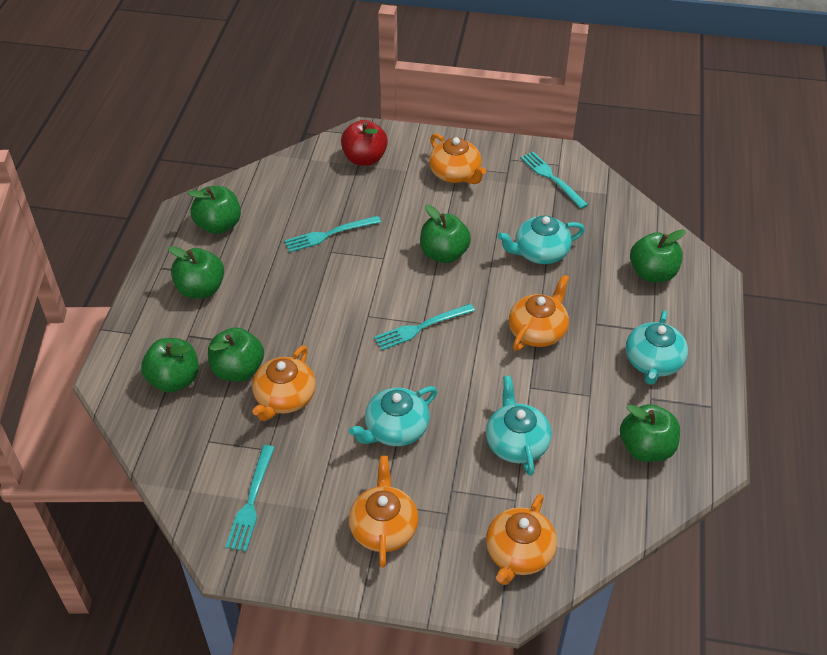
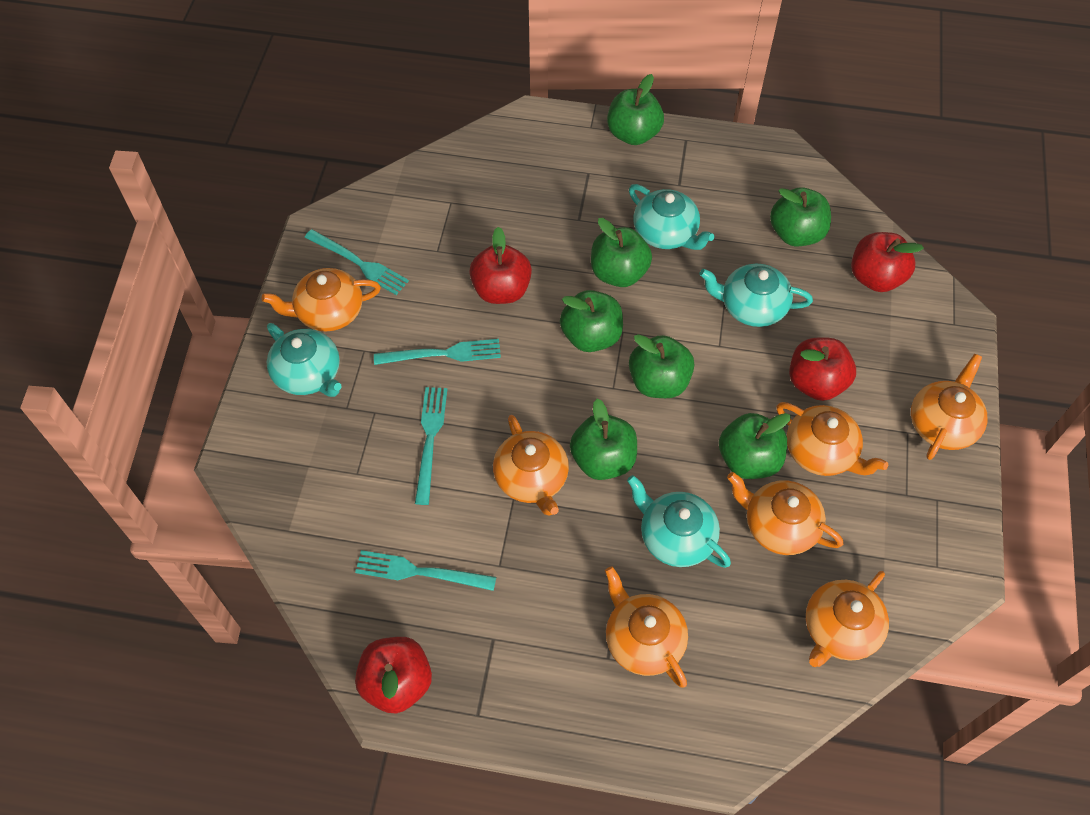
orange teapot: [252,345,316,421] [349,456,419,567] [429,133,486,184] [486,494,557,585] [509,274,569,351] = 5 -> [262,268,381,331] [493,415,569,516] [605,566,688,687] [727,472,843,555] [776,402,888,476] [806,571,889,667] [911,354,987,460] = 7
red apple: [341,120,388,166] = 1 -> [355,637,432,714] [469,227,532,304] [789,337,856,401] [851,232,924,292] = 4

